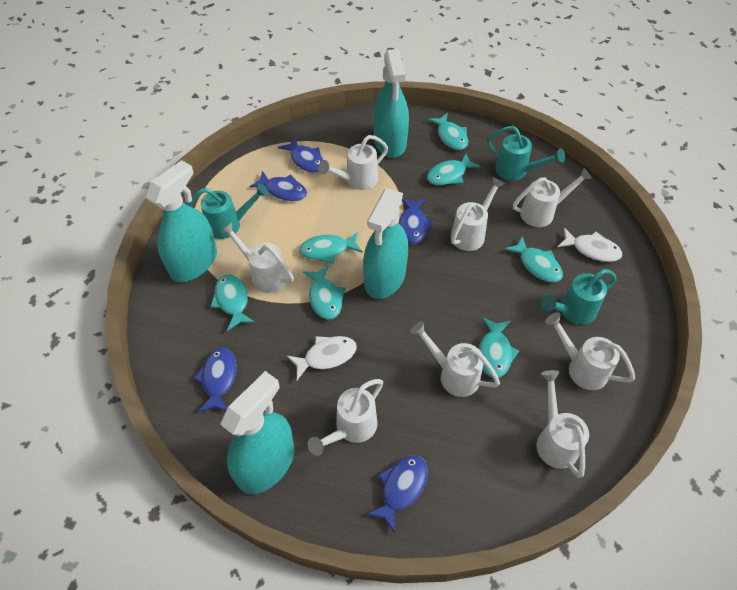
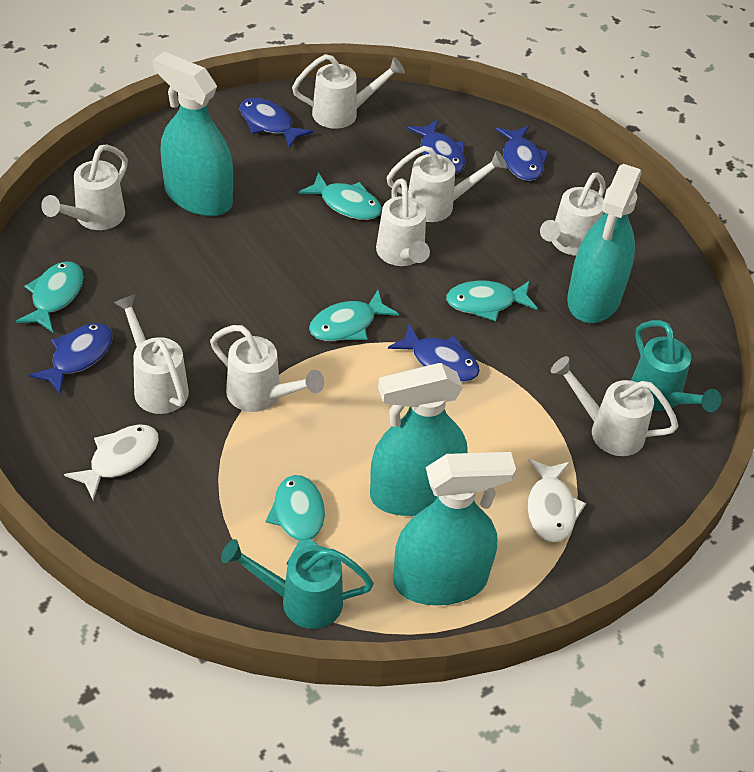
turquoise fish: [210,274,255,331] [299,232,363,264] [303,265,346,319] [427,153,481,185] [428,113,468,150] [479,317,519,378] [504,236,563,282] = 7 -> [16,261,83,332] [265,475,325,564] [299,172,382,220] [309,290,399,341] [446,281,538,321] = 5
turquoise watering can: [187,183,269,239] [487,126,565,180] [541,269,616,325] = 3 -> [221,539,374,629] [631,320,721,412] = 2

